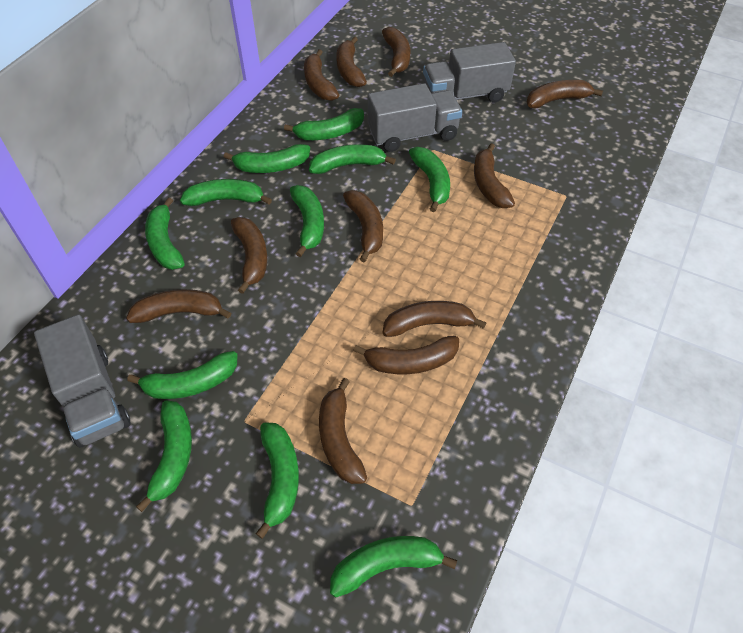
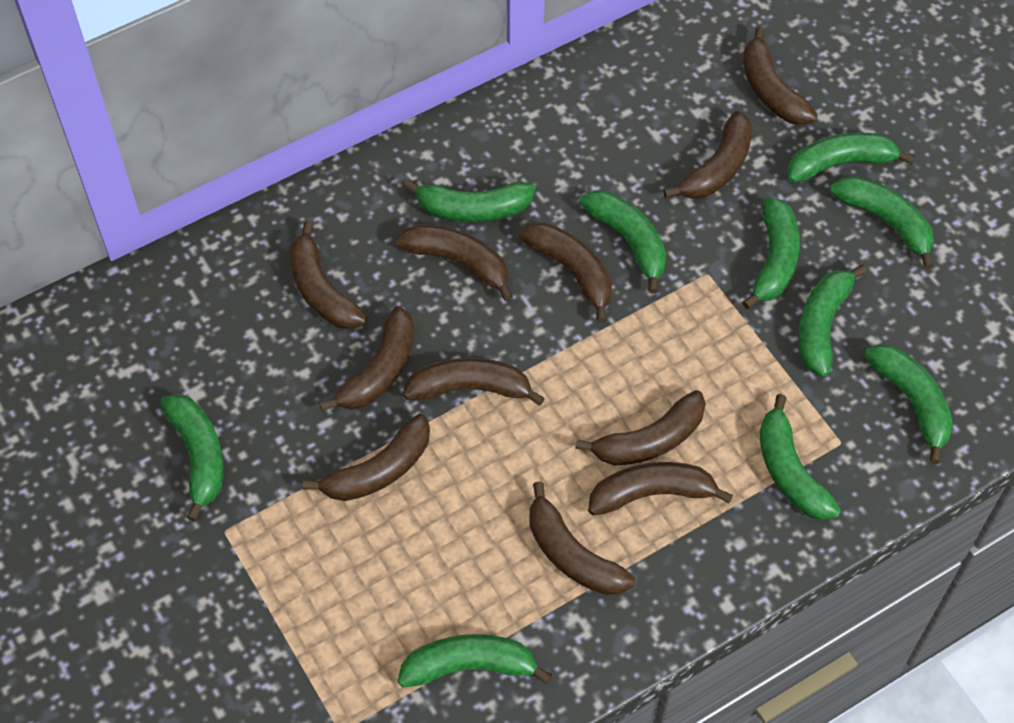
green banana: [127,351,238,399] [136,400,192,512] [145,197,185,270] [180,179,272,206] [224,144,310,173] [256,422,299,539] [284,108,364,140] [290,185,324,257] [309,144,396,174] [330,536,457,597] [409,147,450,212] = 11 -> [160,394,224,522] [398,634,552,687] [404,179,536,222] [580,191,667,294] [742,197,800,309] [760,394,841,520] [787,132,914,183] [798,265,867,377] [830,176,934,269] [864,344,953,464] = 10
grey truck: [34,314,131,448] [368,83,462,152] [423,42,516,102] = 3 -> none = 0

